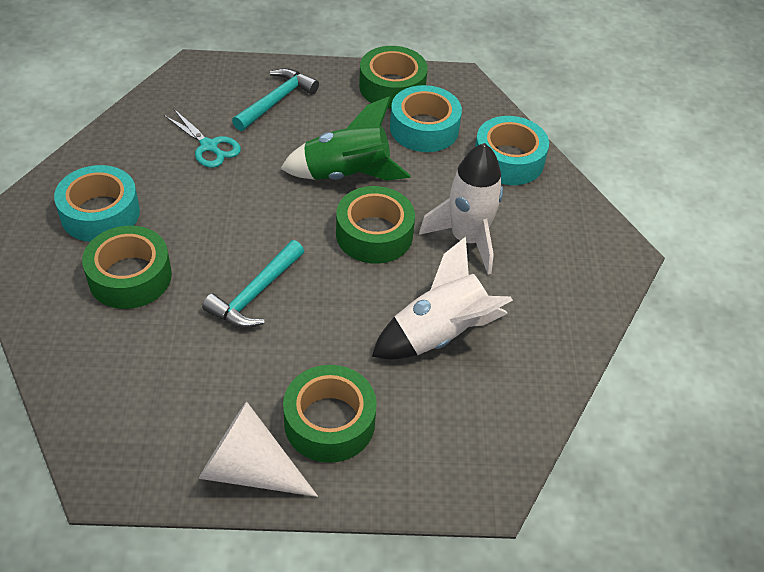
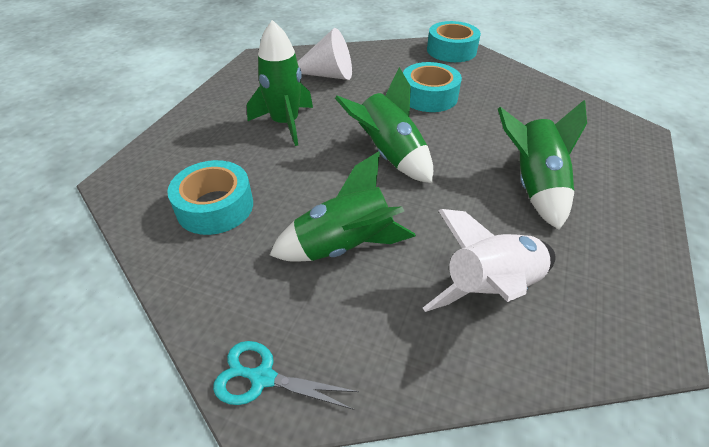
green rocket: [280,96,411,181] = 1 -> [247,20,313,146] [270,151,416,262] [335,67,433,183] [498,100,587,230] = 4
green tape: [82,226,172,309] [283,365,377,463] [336,186,415,264] [359,46,428,109] = 4 -> none = 0
turquoise hammer: [202,240,304,328] [232,68,319,131] = 2 -> none = 0
white rocket: [372,237,513,360] [419,143,503,275] = 2 -> [423,209,555,312] = 1

